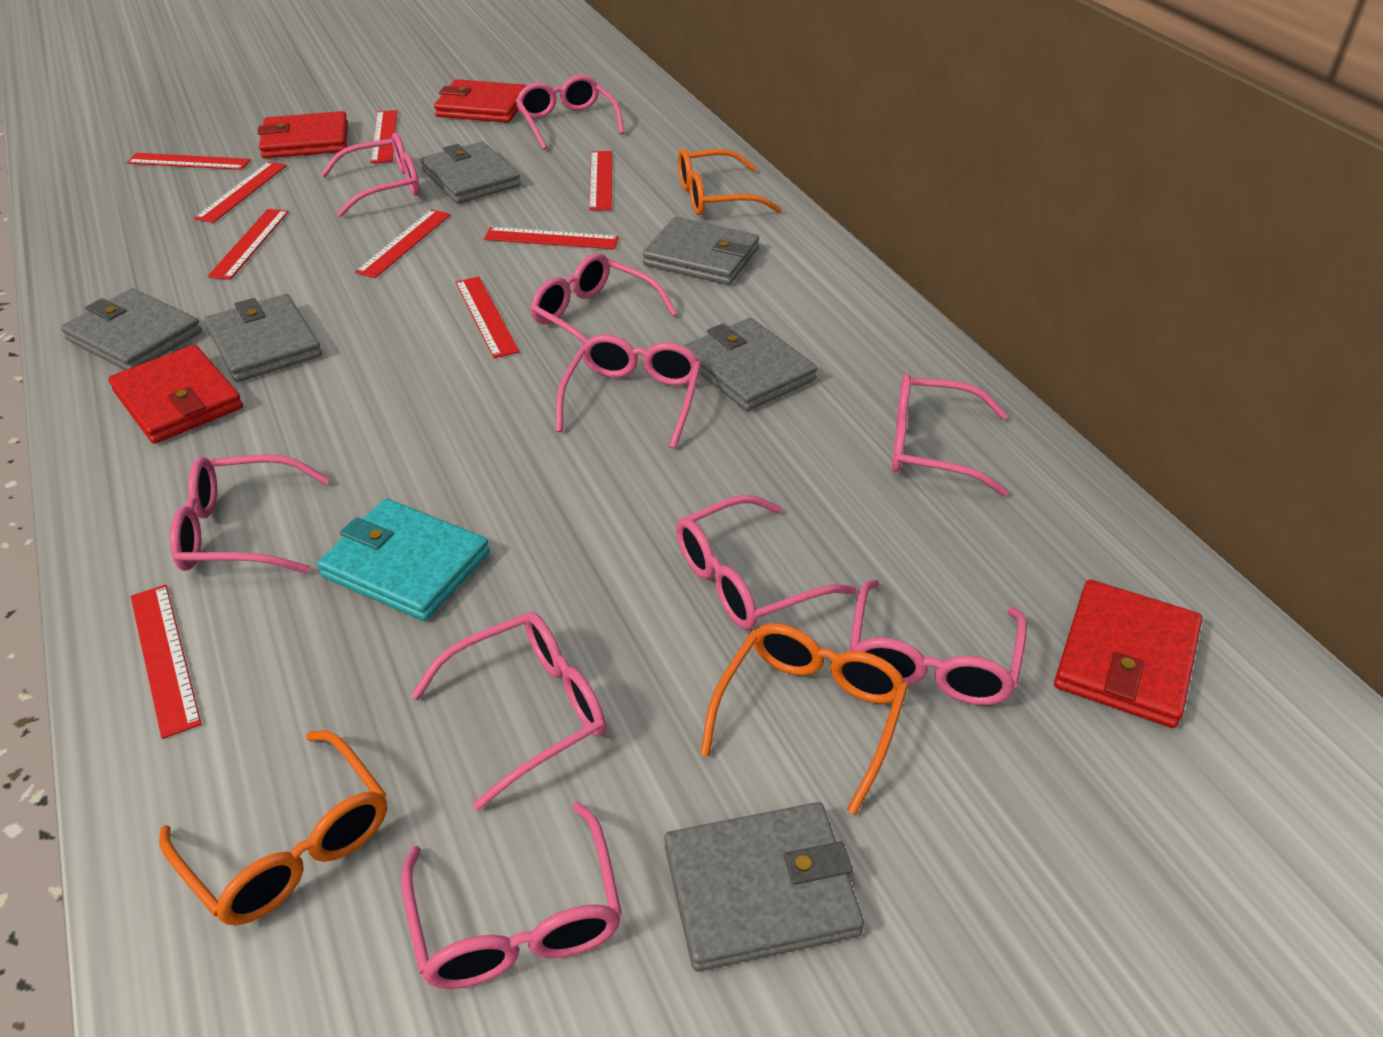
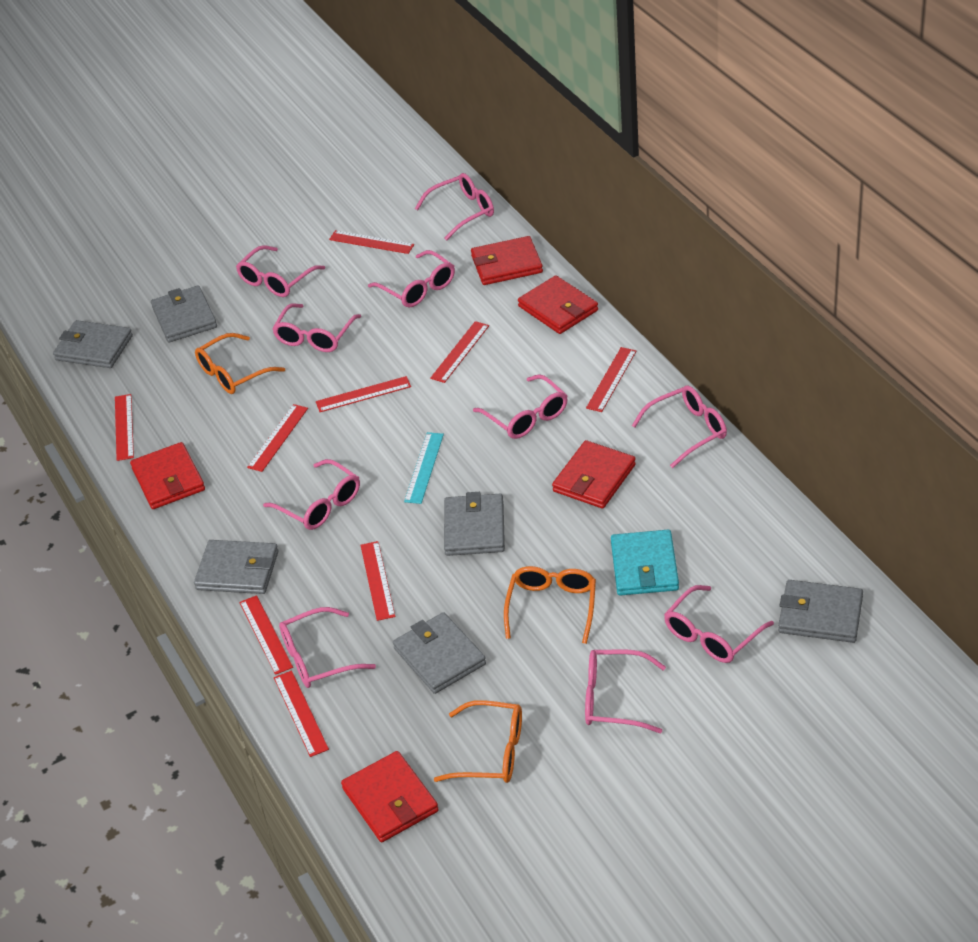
red wallet: [108,345,243,444] [257,111,348,158] [434,79,526,123] [1054,579,1202,728] = 4 -> [130,442,205,509] [341,751,439,842] [471,236,543,285] [518,276,598,334] [552,440,636,509] = 5
turquoise ruler: none = 0 -> [404,432,444,504] = 1

